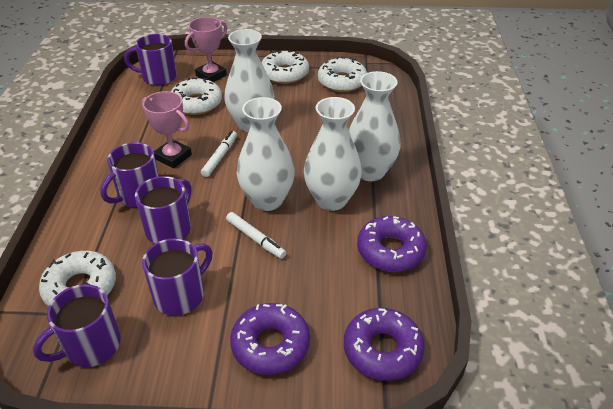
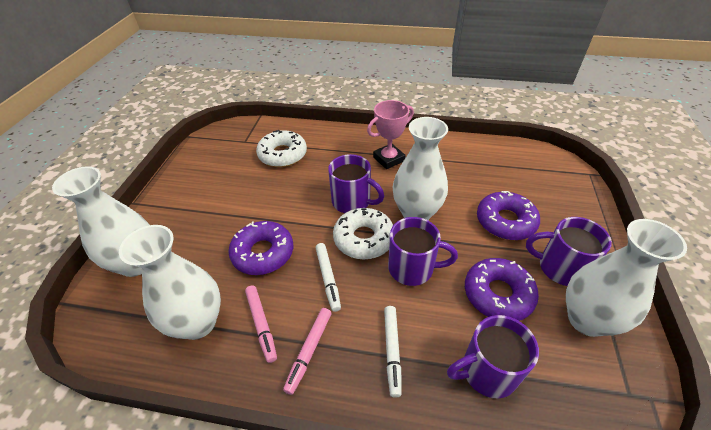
pink marker: none = 0 -> [245,285,277,363] [283,308,331,395] = 2
pink trophy: [141,91,192,168] [185,17,227,82] = 2 -> [367,100,414,169] = 1
purple mug: [33,284,121,367] [100,142,159,207] [124,34,177,85] [135,176,191,244] [142,238,212,315] = 5 -> [328,154,384,213] [388,217,458,286] [447,315,539,398] [526,217,612,286] = 4
white donut: [39,251,116,307] [171,78,222,115] [261,50,309,84] [318,57,367,92] = 4 -> [256,130,307,167] [333,208,393,259] = 2

